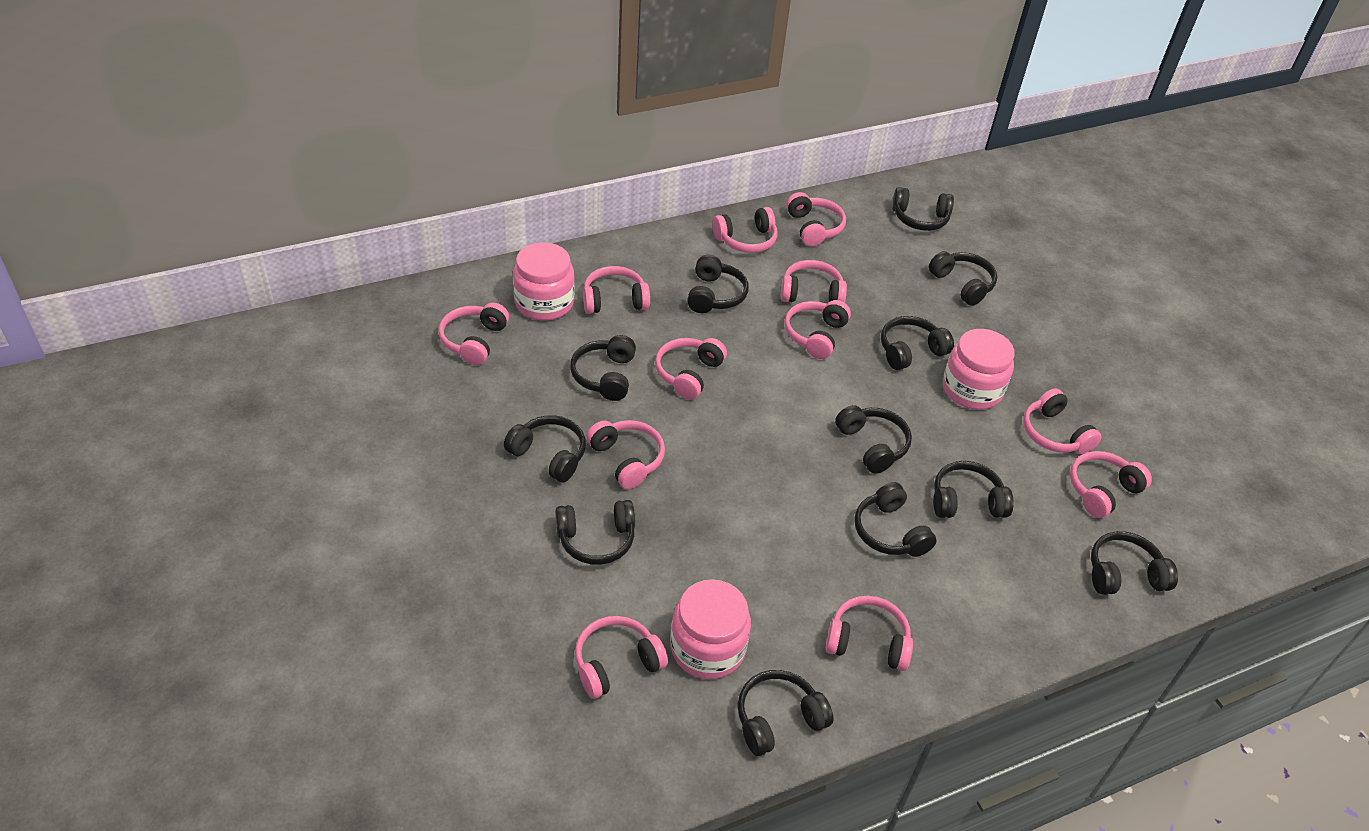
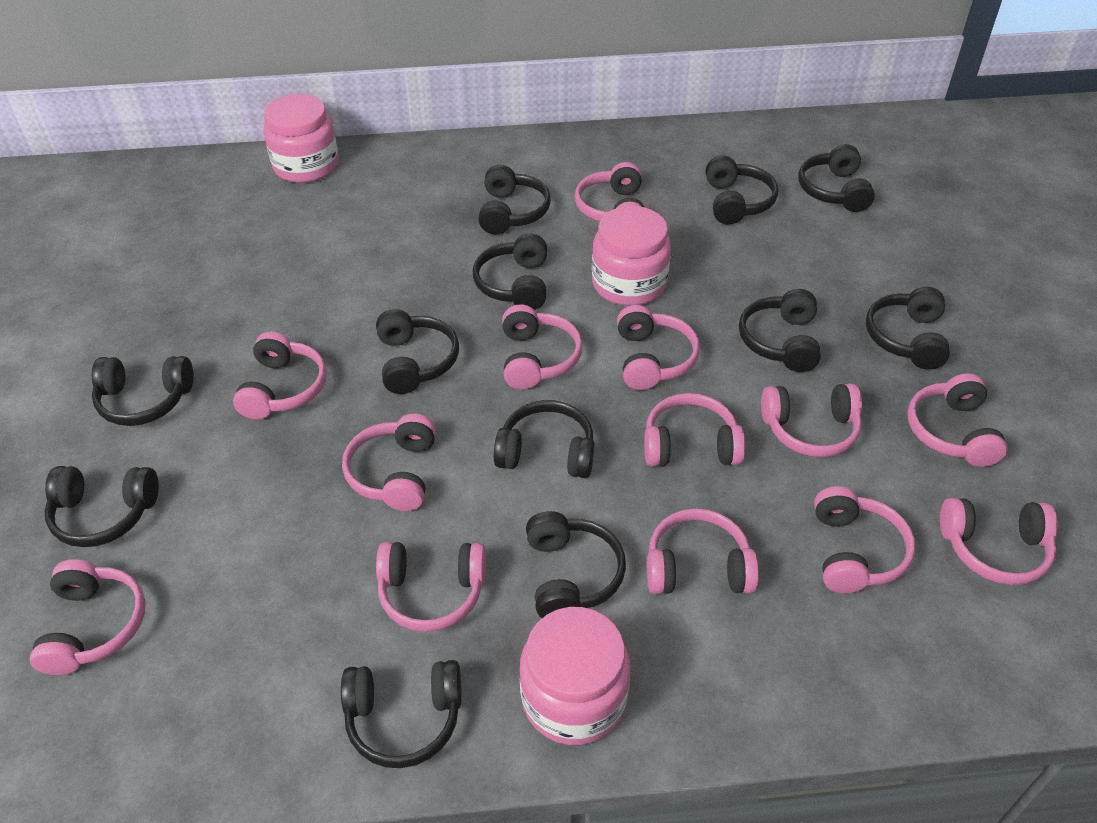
pink headphones: [439,303,509,365] [575,616,668,699] [583,266,650,314] [586,420,665,489] [655,338,727,400] [713,207,777,253] [781,260,847,303] [784,300,851,359] [786,192,846,246] [826,596,913,671] [1023,388,1102,454] [1070,451,1152,518] = 12 -> [30,559,146,675] [233,332,327,419] [342,413,436,511] [376,542,486,632] [502,304,583,390] [575,162,644,222] [617,305,700,390] [644,393,745,467] [647,509,759,594] [761,384,862,457] [814,486,915,593] [907,373,1008,467] [940,498,1058,585] = 13

